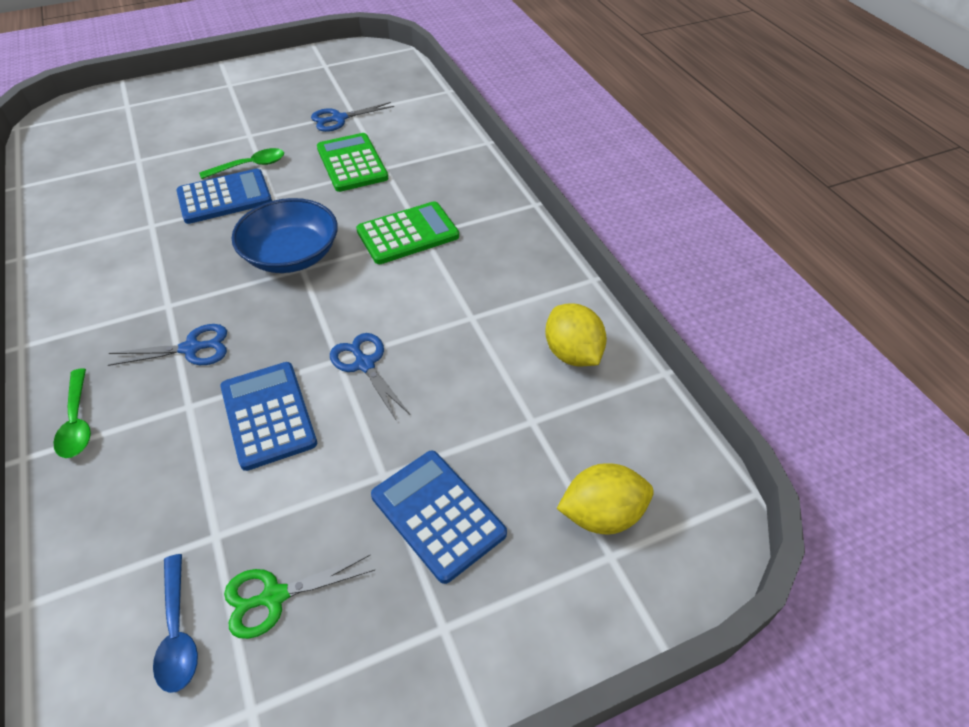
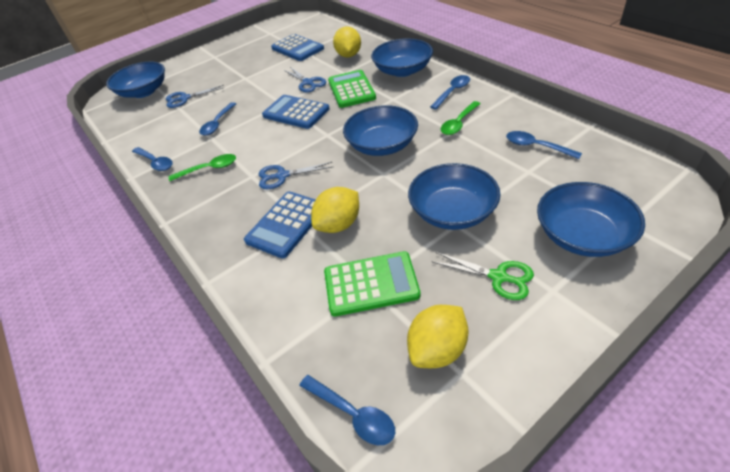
blue bowl: [231,198,338,273] = 1 -> [106,62,165,98] [343,105,418,156] [371,38,433,77] [408,163,501,230] [537,182,645,257] = 5
blue spoon: [153,554,198,693] = 1 -> [132,147,173,171] [199,102,236,136] [299,375,395,445] [430,75,470,109] [506,131,582,159] = 5
yellow lemon: [545,303,607,366] [556,463,654,534] = 2 -> [311,187,359,233] [333,26,361,57] [407,305,469,368] = 3

